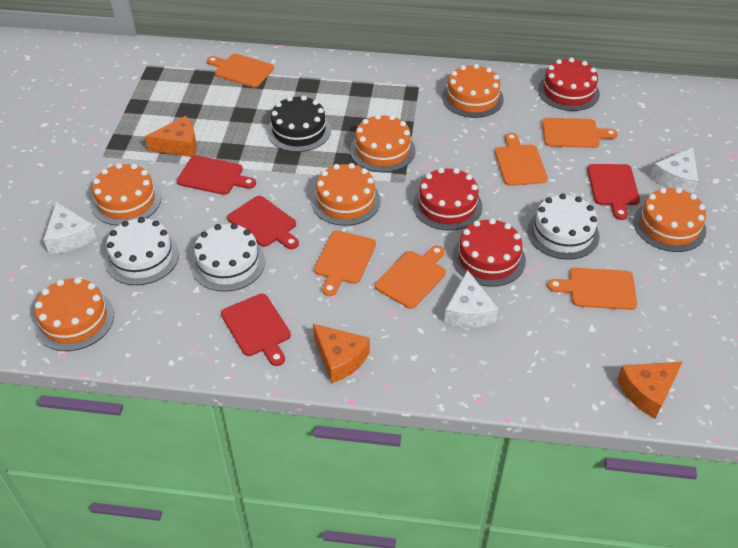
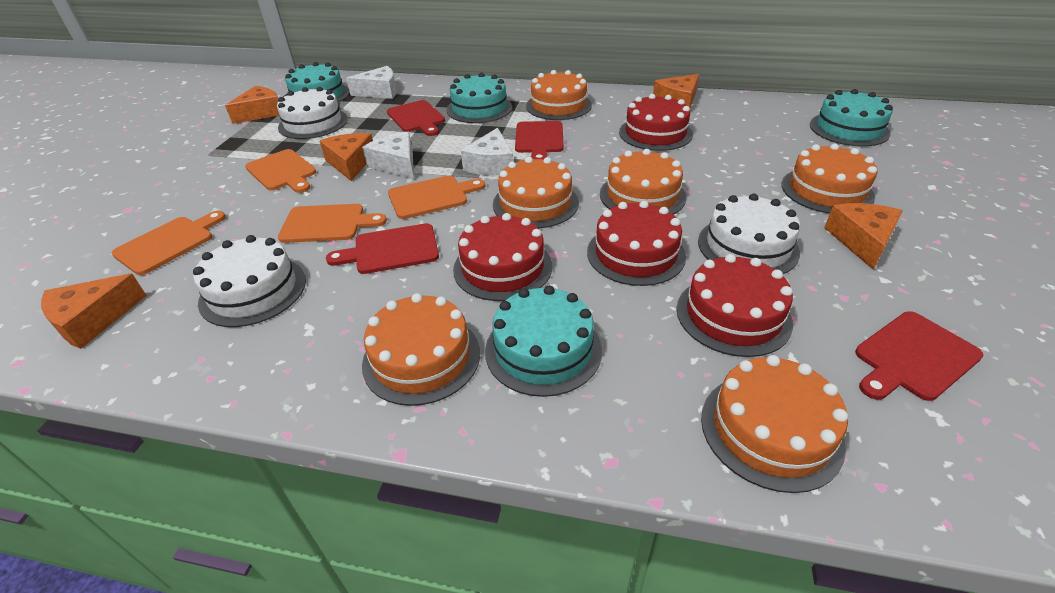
black cake: [267,95,331,152] = 1 -> none = 0
orange cheese: [145,116,197,157] [313,324,370,383] [617,361,683,419] = 3 -> [41,274,147,349] [225,86,279,124] [320,133,373,181] [653,74,699,108] [824,203,903,270] = 5
orange cutting board: [207,54,274,88] [314,231,376,296] [375,245,446,309] [495,133,548,186] [542,118,618,148] [547,268,637,310] = 6 -> [112,211,226,275] [245,149,316,193] [278,204,387,243] [388,175,485,219] = 4
red cake: [413,168,482,231] [452,218,526,287] [538,58,600,111] = 3 -> [453,213,552,301] [587,201,686,286] [619,94,693,151] [676,254,793,357] = 4
turquoise cake: none = 0 -> [285,62,350,103] [447,72,512,123] [485,286,602,397] [810,89,893,147] = 4

